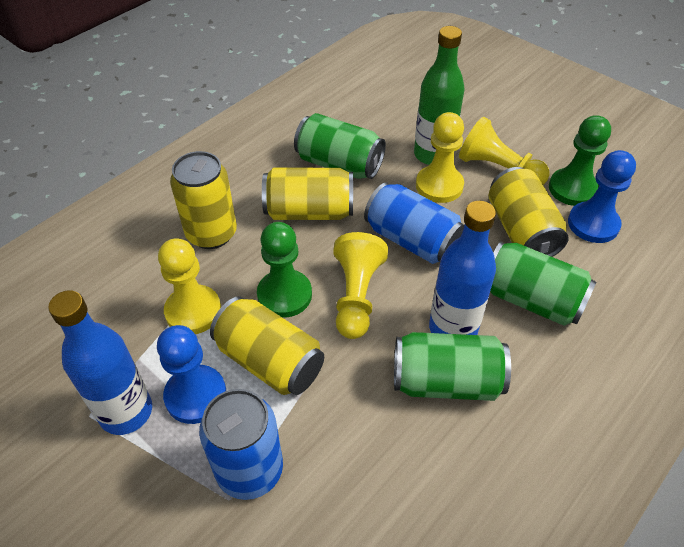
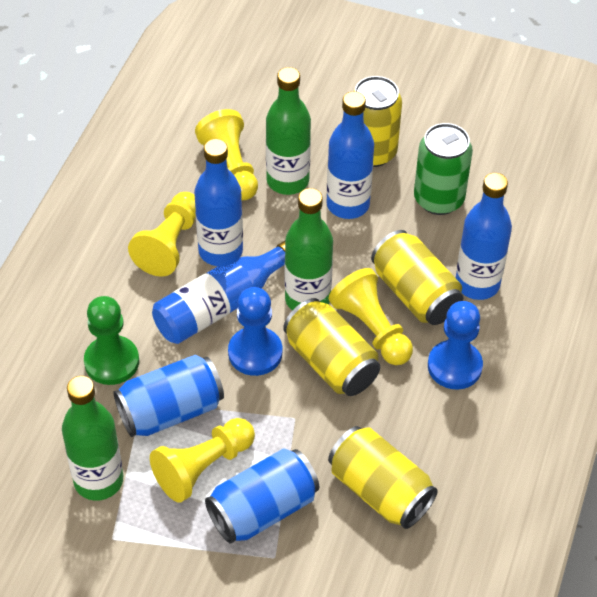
blue bottle: [48,290,152,435] [429,201,496,335] = 2 -> [152,241,285,344] [194,139,243,266] [327,91,374,219] [456,173,512,300] = 4
green bottle: [414,26,465,165] = 1 -> [62,376,123,501] [266,67,311,195] [285,188,333,310] = 3
green can: [294,113,386,179] [394,332,511,401] [490,242,596,326] = 3 -> [414,123,473,215] = 1
green pawn: [257,222,312,318] [549,115,611,206] = 2 -> [84,296,139,385] = 1

